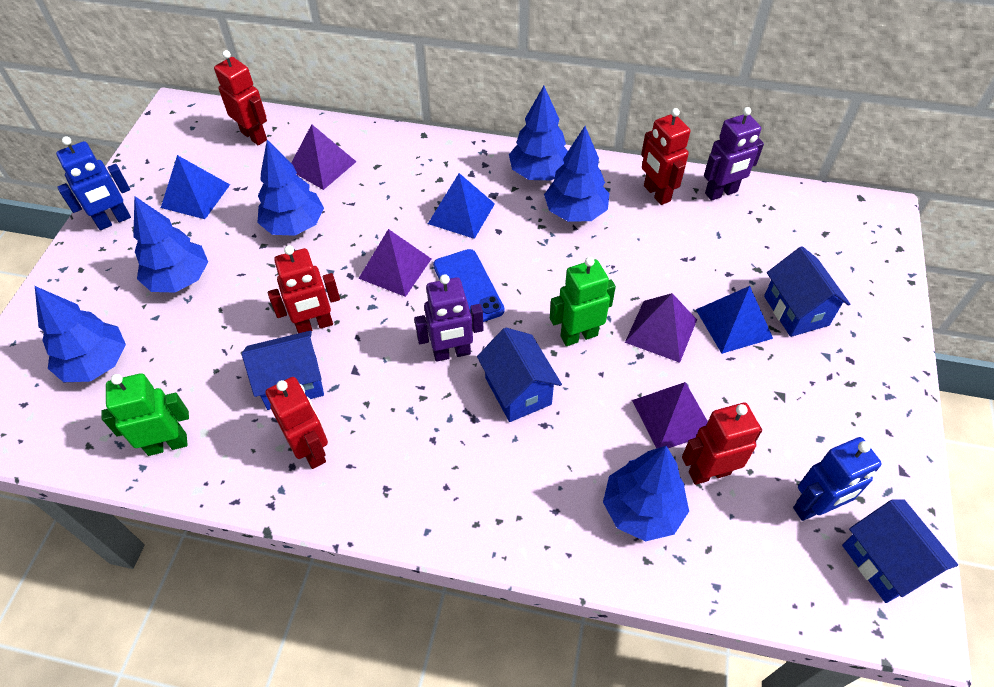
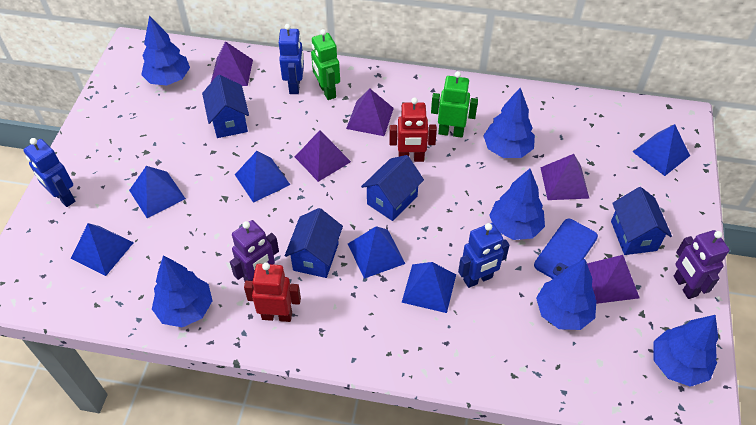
blue pyramid: [161,155,230,219] [428,173,495,239] [696,286,773,354] = 3 -> [71,223,134,276] [129,166,186,218] [235,151,290,203] [348,226,405,279] [402,262,456,313] [633,124,690,176] = 6
blue robot: [56,137,131,230] [793,437,882,521] = 2 -> [24,138,75,207] [279,24,304,94] [458,223,510,288] = 3
purple pyramid: [291,124,356,190] [358,229,431,297] [625,293,697,363] [632,382,708,449] = 4 -> [211,41,253,86] [295,130,351,182] [346,88,394,136] [540,154,590,200] [587,255,640,304] = 5
red robot: [214,50,267,145] [266,377,328,469] [268,245,340,333] [641,108,690,205] [682,403,762,485] = 5 -> [244,262,301,322] [389,98,437,162] = 2

